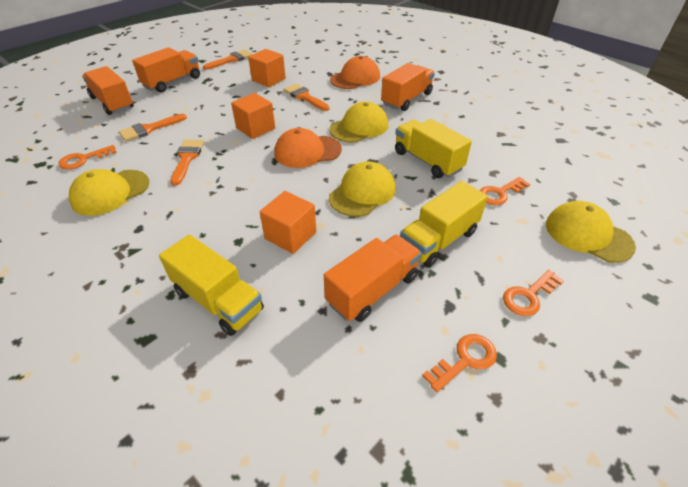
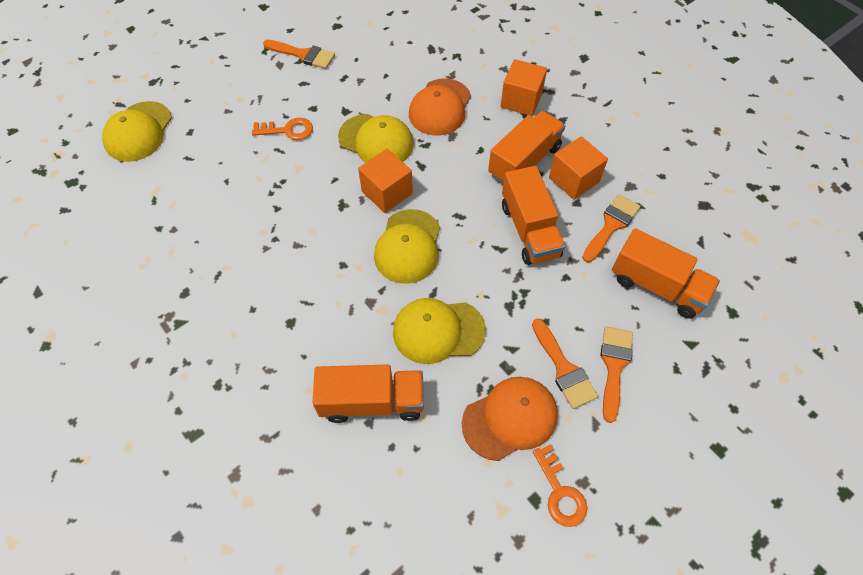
orange key: [58,145,117,169] [422,334,497,392] [480,177,530,205] [503,270,564,316] = 4 -> [252,118,313,140] [533,444,587,527] = 2
yellow truck: [159,235,264,336] [395,119,472,178] [400,181,488,268] = 3 -> none = 0

